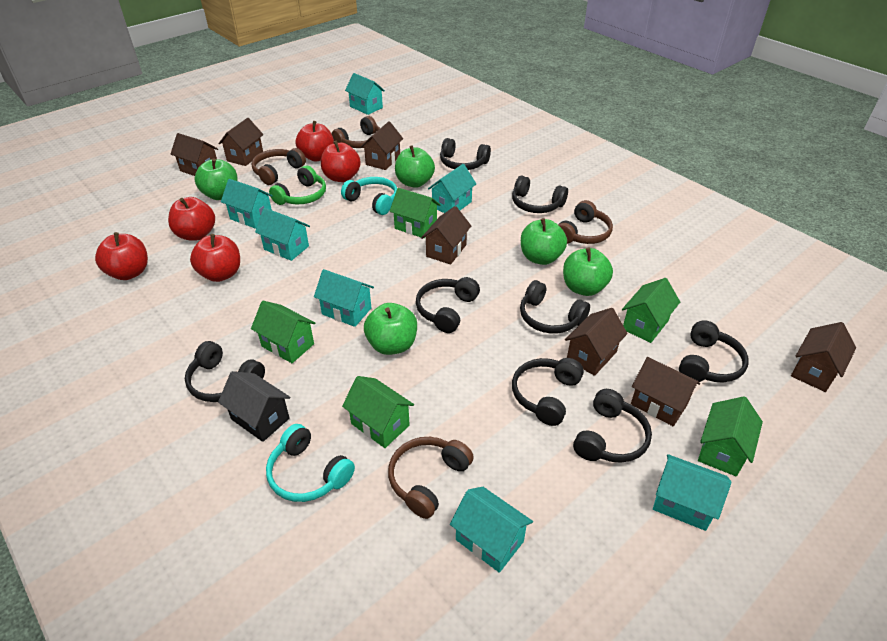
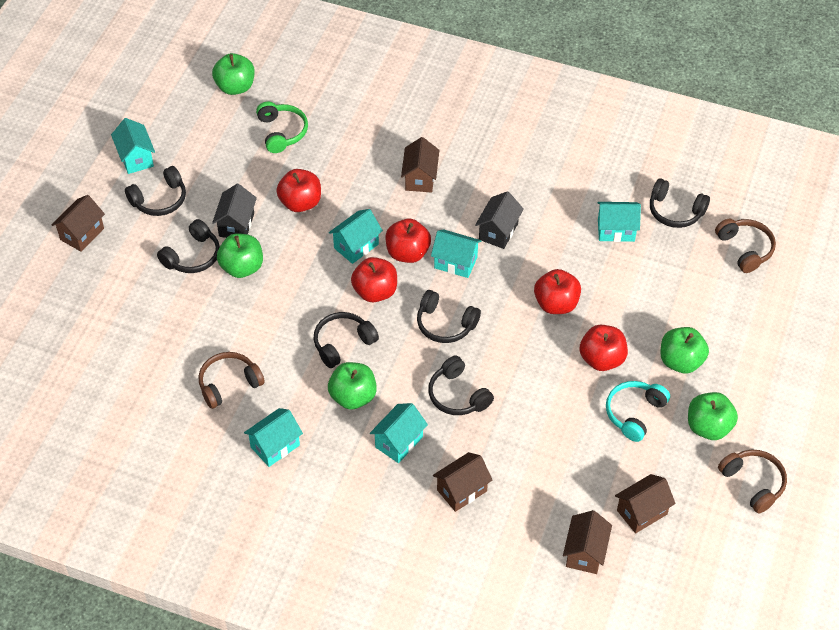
black headphones: [185,341,265,402] [416,277,480,333] [440,138,491,170] [512,176,568,213] [512,358,584,426] [520,280,590,334] [573,389,652,463] [679,321,749,382] = 8 -> [125,166,186,216] [157,219,220,273] [314,312,379,368] [417,290,481,343] [428,355,494,415] [650,178,710,228] = 6
black house: [218,371,290,442] = 1 -> [212,184,257,238] [475,191,524,249] = 2
brown headphones: [252,148,306,185] [332,116,380,148] [388,437,474,519] [558,200,613,244] = 4 -> [198,352,265,409] [715,219,776,273] [718,450,787,513] = 3
brown house: [171,133,218,176] [218,118,263,166] [360,121,403,170] [421,206,471,264] [565,308,628,376] [631,357,700,426] [791,322,856,392] = 7 -> [52,195,105,252] [401,137,439,193] [433,452,493,512] [563,510,612,574] [615,474,676,533] = 5
green house: [251,301,315,363] [342,376,414,448] [390,188,440,238] [622,278,680,343] [698,396,763,477] = 5 -> none = 0
turquoise headphones: [266,424,355,502] [341,177,397,215] = 2 -> [606,381,670,442] = 1
turquoise house: [221,179,273,229] [255,208,310,261] [314,269,374,327] [345,73,385,115] [428,164,476,213] [450,487,533,573] [653,454,732,531] = 7 -> [111,118,155,174] [244,408,303,467] [329,209,383,264] [370,403,428,463] [431,229,481,278] [597,202,641,242] = 6

